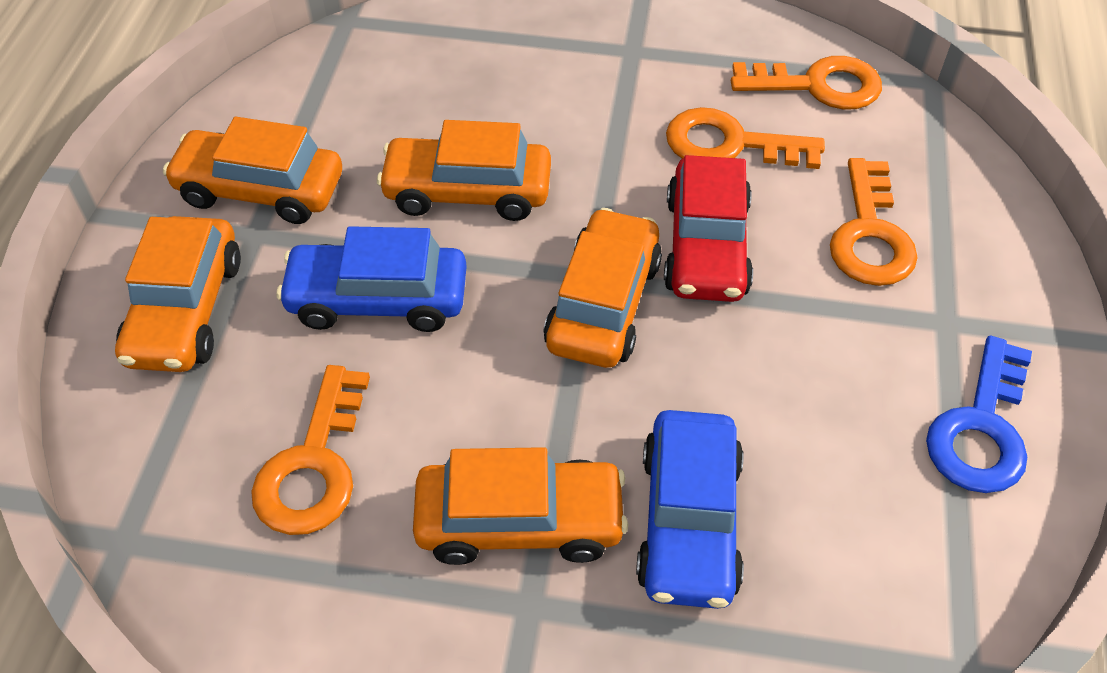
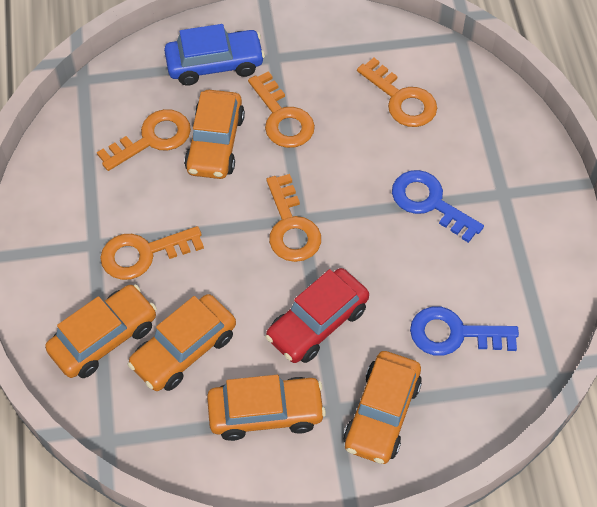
blue car: [277,226,467,332] [636,410,744,609] = 2 -> [164,24,265,85] = 1
blue key: [926,336,1032,493] = 1 -> [392,170,484,243] [410,307,519,356] = 2
orange key: [251,365,370,535] [666,107,825,169] [731,56,882,109] [830,158,918,286] = 4 -> [97,109,191,171] [100,226,204,280] [248,71,315,148] [266,174,321,262] [357,58,437,127] = 5

